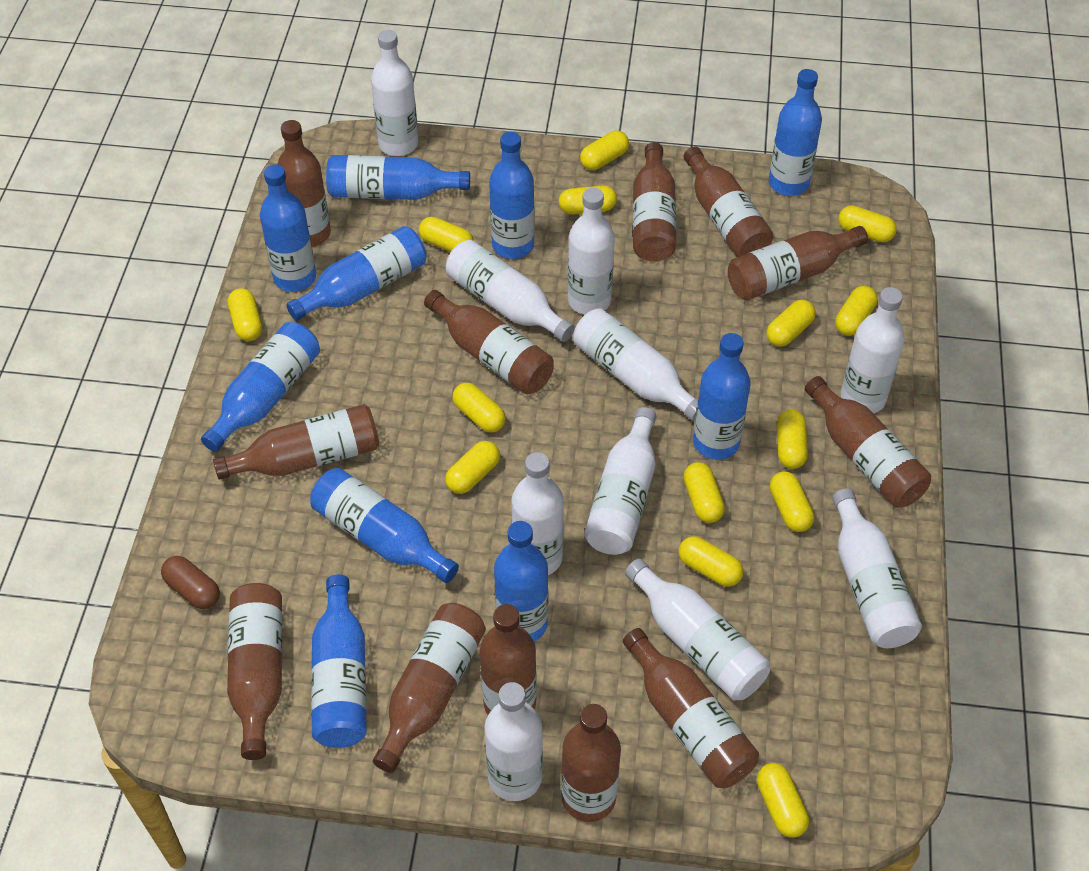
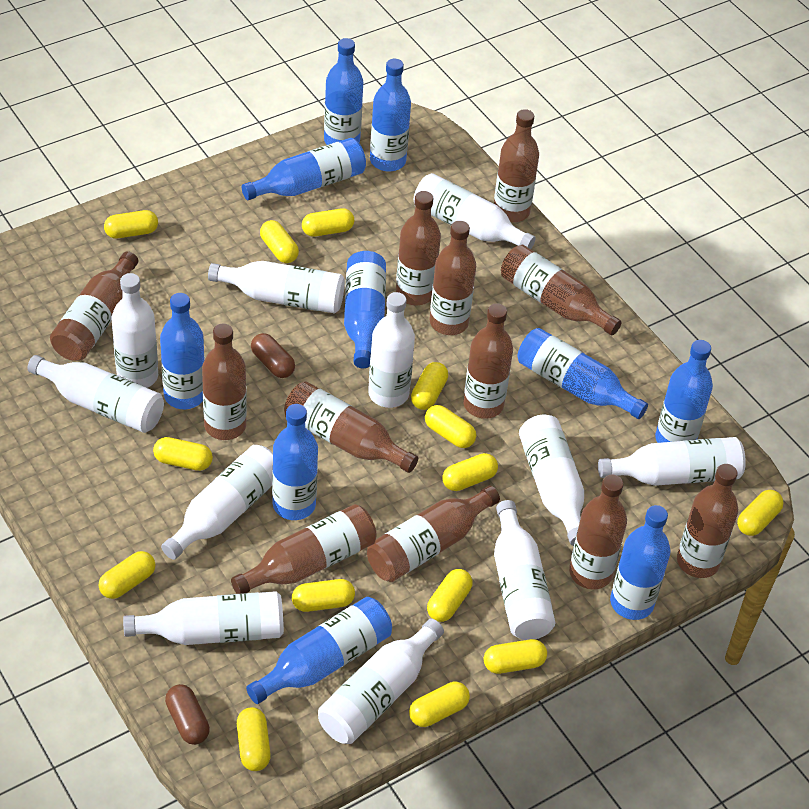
brown capsule: [161,556,220,609] = 1 -> [165,684,210,745] [251,333,295,378] = 2
white bottle: [371,30,419,156] [446,240,575,342] [484,682,543,801] [511,452,564,575] [568,188,615,314] [573,308,698,421] [584,407,656,555] [625,558,770,700] [832,488,922,648] [841,287,905,413] = 10 -> [27,355,164,433] [111,273,158,388] [123,591,284,645] [161,445,273,560] [208,261,345,313] [318,619,444,744] [368,292,415,408] [414,173,536,249] [494,500,555,640] [519,415,584,546] [598,437,746,486] = 11

